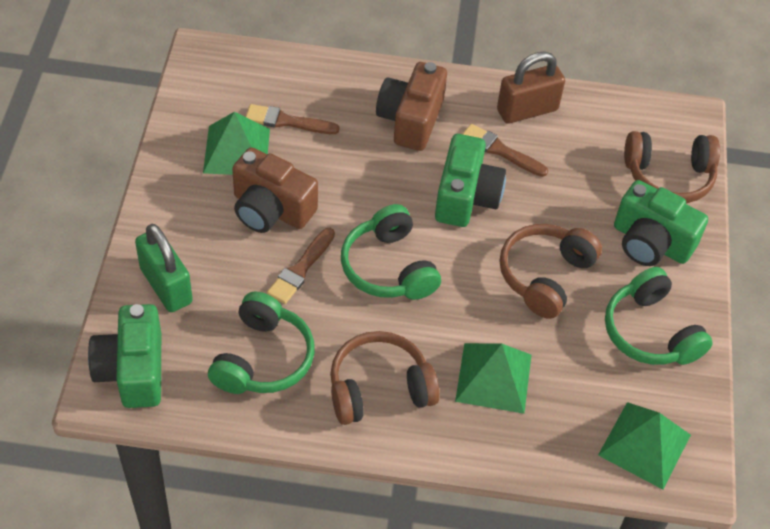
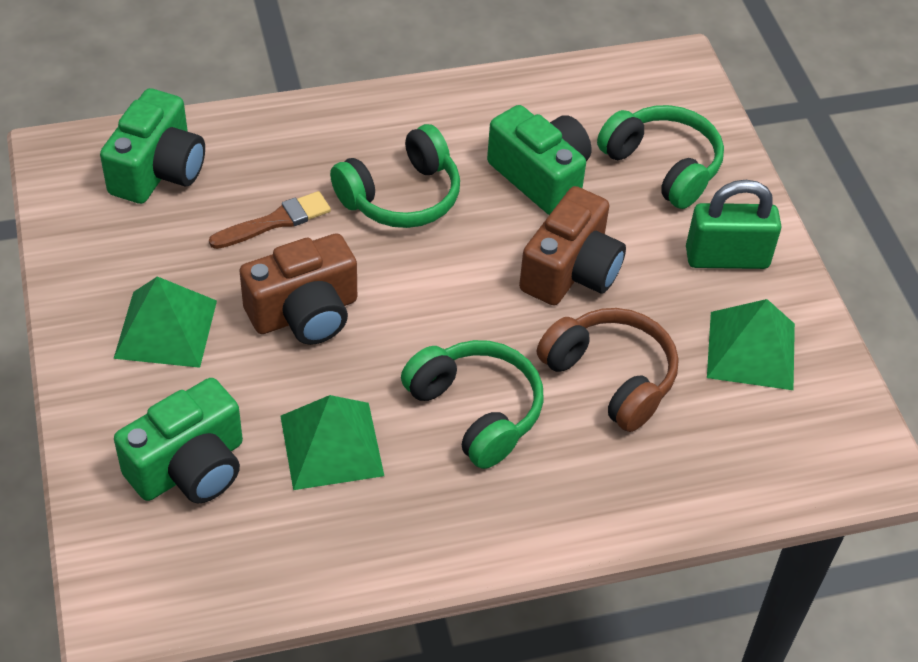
brown brush: [246,104,339,134] [267,228,335,304] [463,124,548,177] = 3 -> [209,191,331,249] = 1
brown headphones: [330,331,440,425] [500,224,602,319] [624,131,720,203] = 3 -> [537,308,678,432] = 1
brown padlock: [497,52,565,124] = 1 -> none = 0

